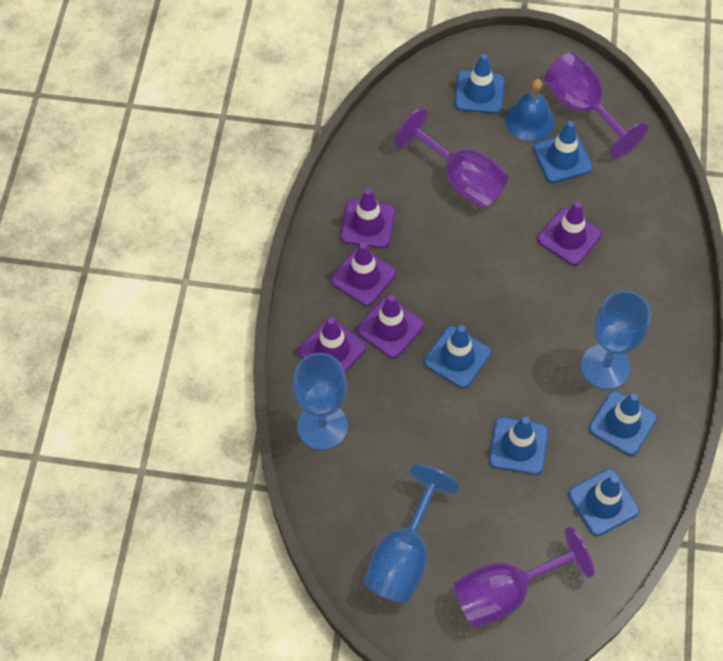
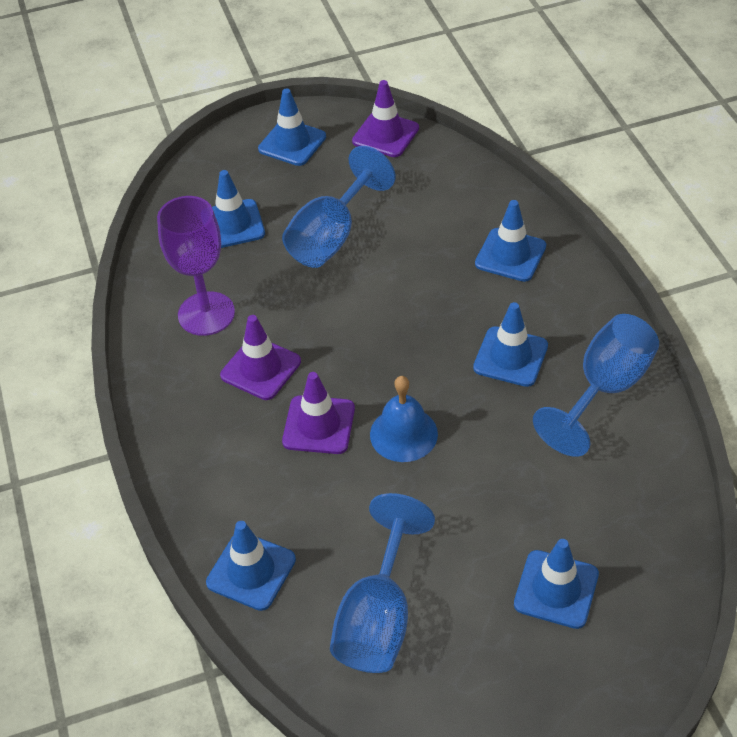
purple goblet: [395,108,508,209] [454,527,594,628] [544,52,648,158] = 3 -> [157,196,235,336] = 1
purple traffic cone: [298,317,366,373] [331,242,396,306] [340,188,395,248] [357,295,424,358] [537,201,602,265] = 5 -> [220,315,301,400] [282,372,355,454] [352,80,419,157] = 3

